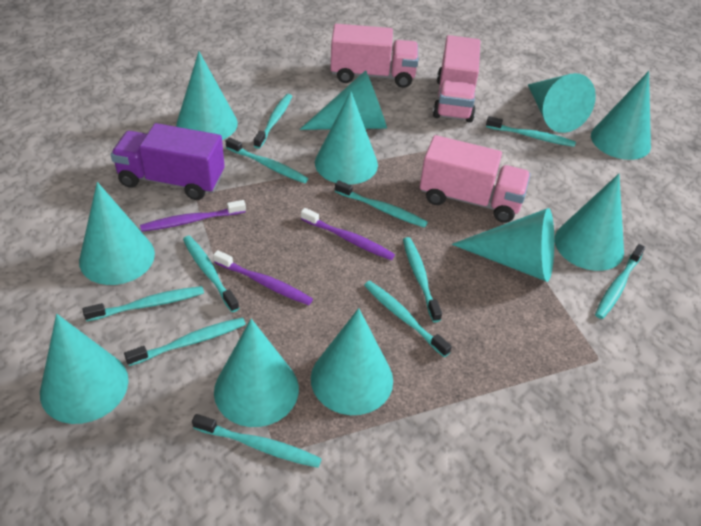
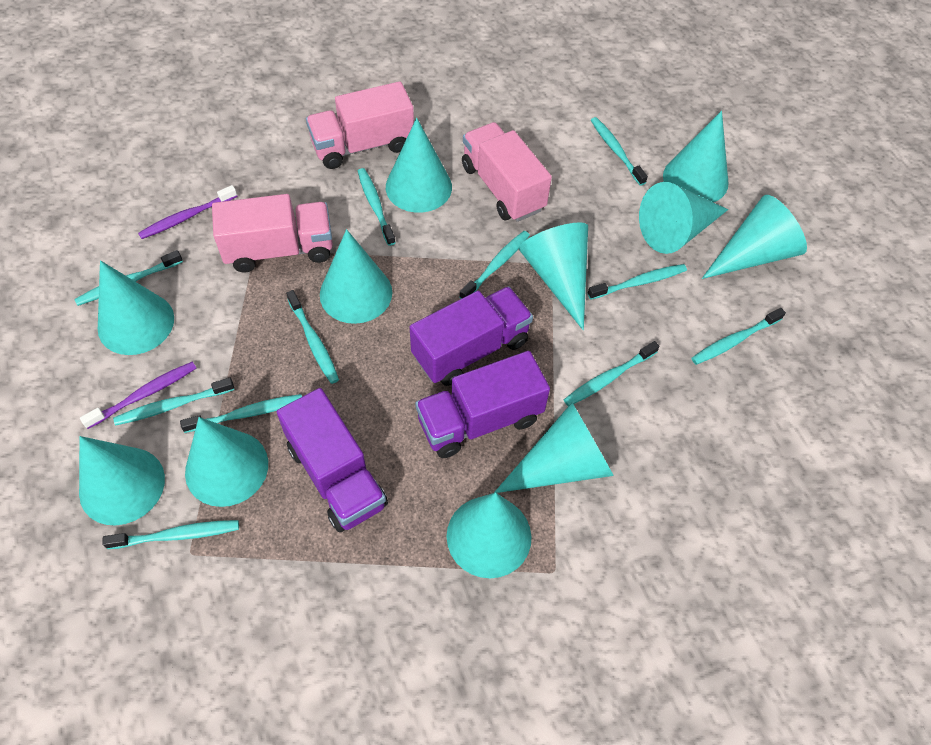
purple toothbrush: [140,200,246,232] [213,250,313,305] [301,208,395,260] = 3 -> [80,362,196,429] [138,185,237,239] = 2
purple truck: [111,123,225,200] = 1 -> [277,388,388,532] [410,286,533,386] [415,351,550,458] = 3

